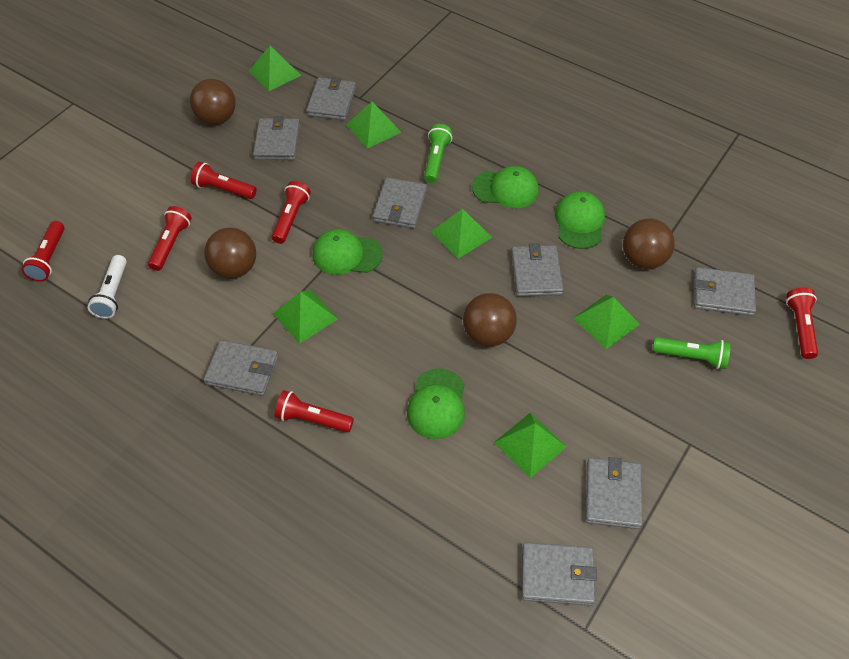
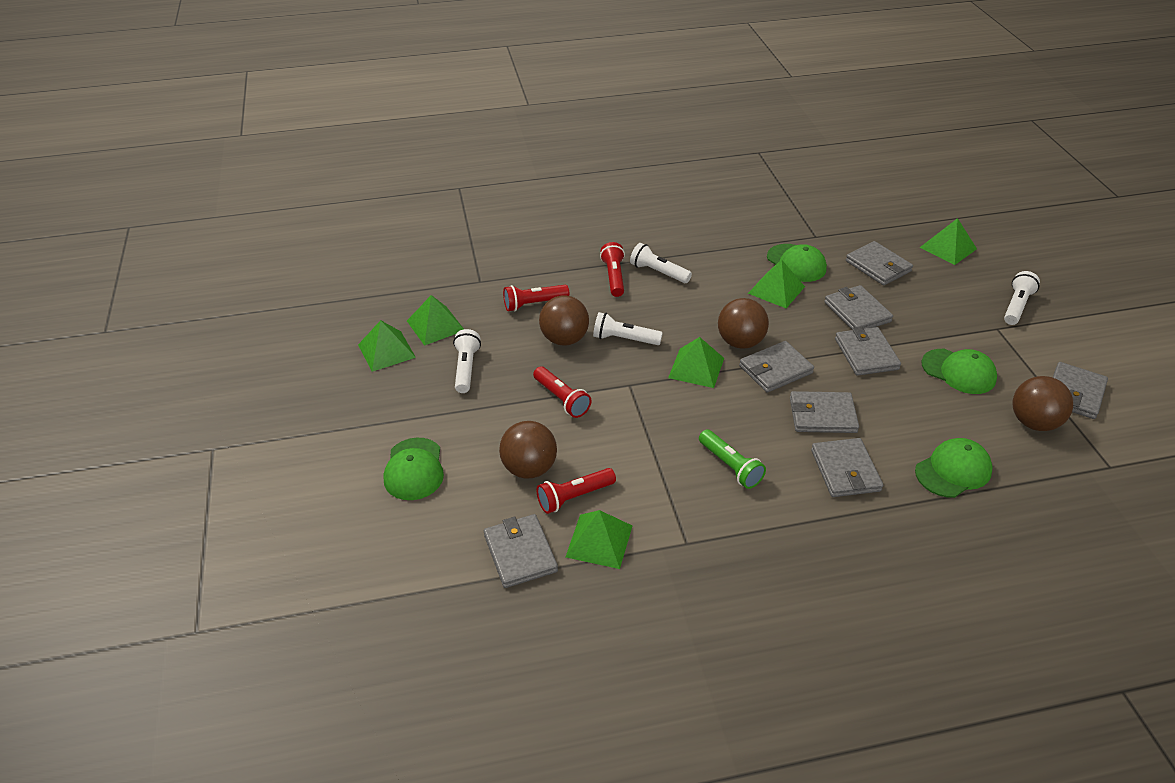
green flashlight: [424,124,453,183] [652,337,731,369] = 2 -> [699,429,766,489] = 1
red flashlight: [22,221,64,282] [148,206,192,271] [191,162,257,199] [272,181,311,244] [275,390,354,432] [786,287,818,359] = 6 -> [503,285,569,311] [533,366,591,418] [537,468,616,514] [600,242,625,297] = 4
white flashlight: [88,255,127,319] = 1 -> [453,329,481,393] [593,312,663,345] [630,243,692,283] [1004,271,1040,325] = 4

